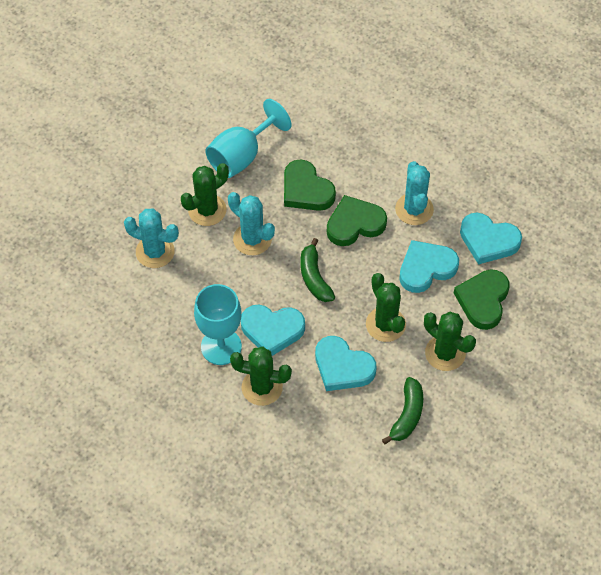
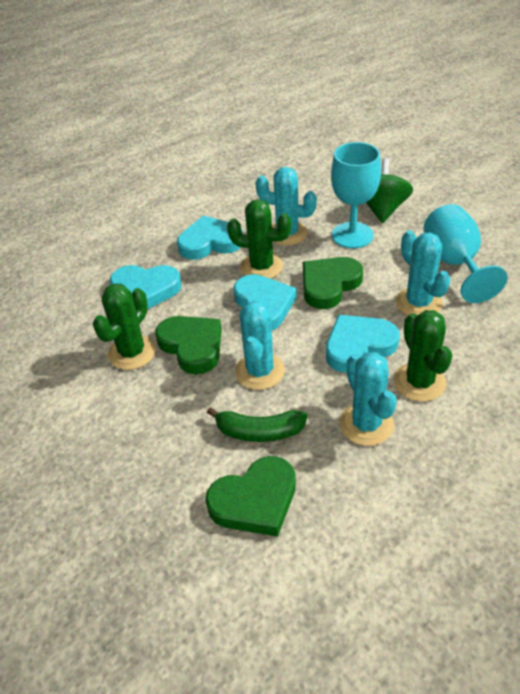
green banana: [301,238,335,302] [382,377,423,444] = 2 -> [207,407,307,442] = 1
green cactus: [181,163,229,226] [230,346,292,406] [366,273,406,342] [424,312,476,371] = 4 -> [93,284,156,370] [227,199,291,279] [394,310,452,402] = 3
green spinning top: none = 0 -> [366,158,413,223] = 1
turquoise cactus: [124,208,179,268] [228,192,275,255] [395,161,434,225] = 3 -> [235,300,285,390] [255,167,317,246] [339,352,397,446] [396,230,451,316] = 4

